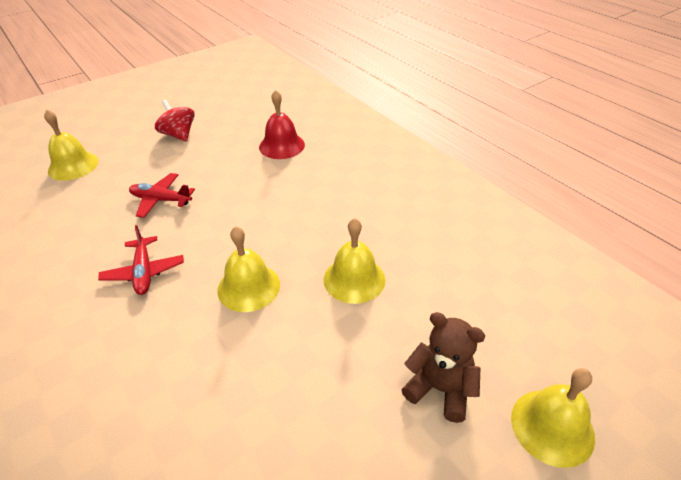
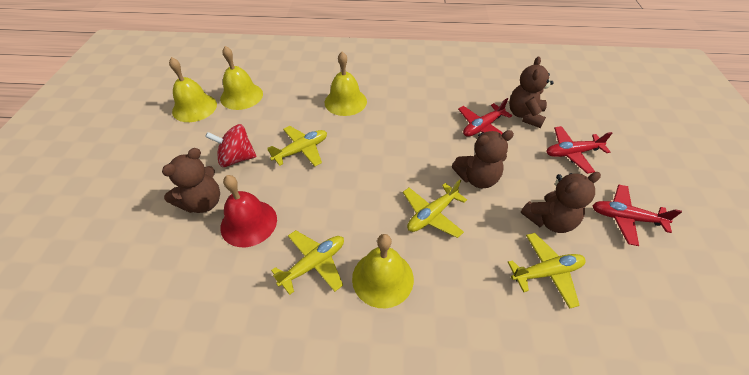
brown teddy bear: [401,312,486,423] = 1 -> [162,148,220,213] [452,130,514,188] [509,57,554,128] [521,172,601,233] = 4
red plane: [98,225,184,295] [129,173,195,218] = 2 -> [458,98,512,136] [547,126,612,174] [592,185,682,246] = 3
yellow plane: none = 0 -> [267,126,327,167] [271,230,344,295] [403,180,467,238] [508,233,586,309] = 4

